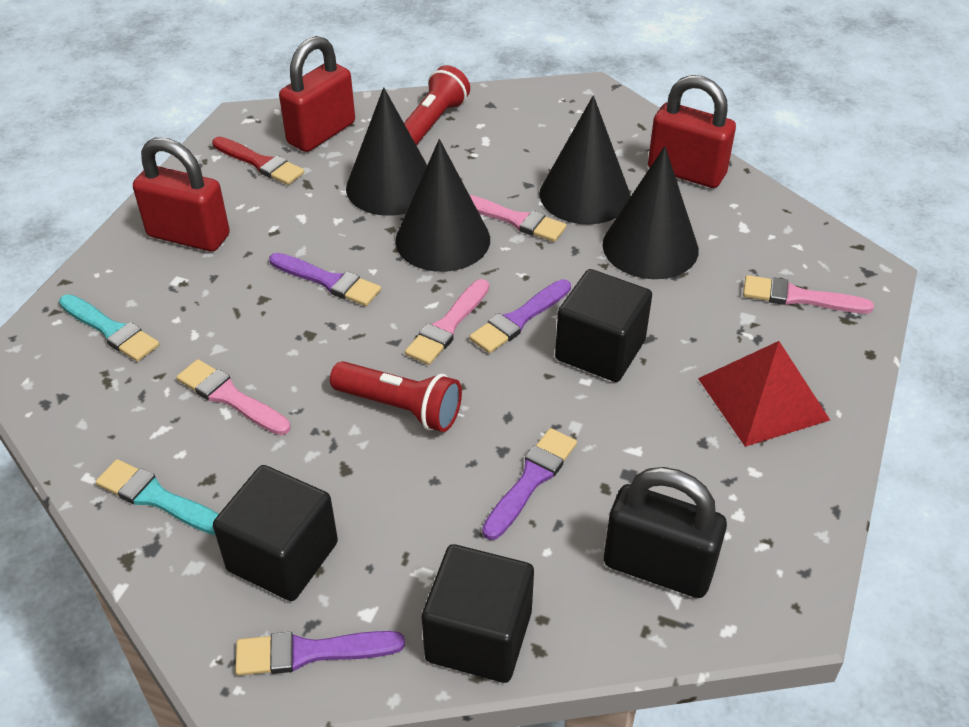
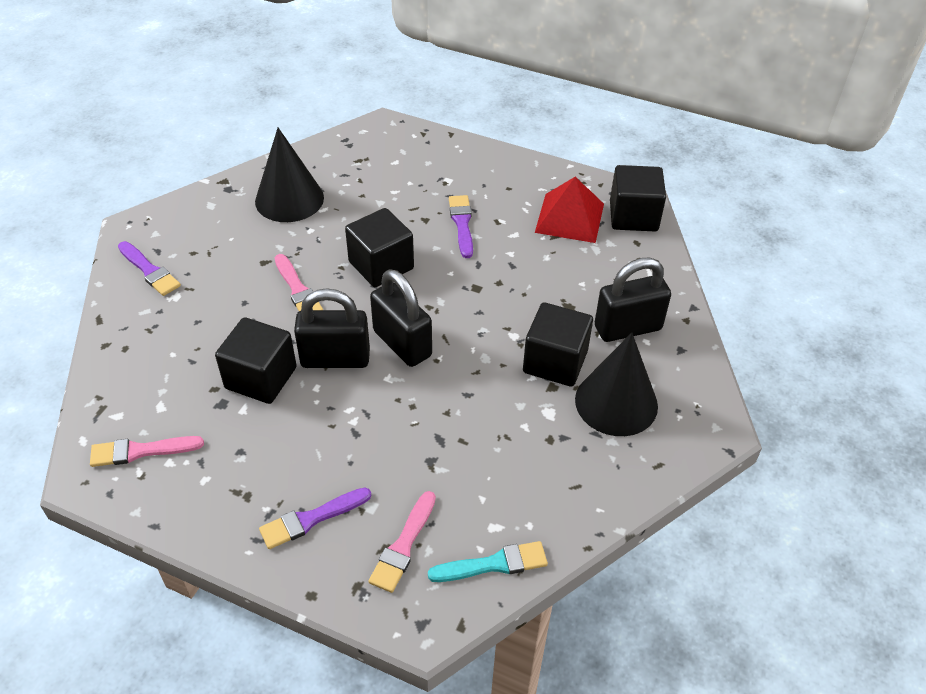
black cone: [346,87,427,216] [395,139,490,272] [540,95,631,224] [603,146,699,279] = 4 -> [255,128,324,222] [575,333,658,436] = 2
black cube: [213,465,338,601] [422,544,534,683] [555,269,652,382] = 3 -> [215,317,297,404] [345,208,414,287] [523,302,593,387] [610,165,666,231] = 4
black padlock: [604,467,727,598] = 1 -> [294,288,370,368] [370,269,432,367] [595,258,671,342] = 3
pink brush: [176,359,291,435] [405,279,489,365] [469,194,567,242] [743,275,874,313] = 4 -> [90,436,204,467] [275,254,323,311] [368,491,436,593] = 3
purple brush: [235,631,405,676] [269,253,381,306] [469,279,571,353] [482,428,577,540] = 4 -> [118,241,181,296] [259,488,371,549] [449,195,473,258] = 3
red brush: [212,137,304,185] = 1 -> none = 0
red flashlight: [330,361,462,432] [404,65,470,145] = 2 -> none = 0
red padlock: [133,138,230,251] [279,36,355,152] [648,75,736,188] = 3 -> none = 0
turquoise brush: [59,294,159,362] [95,459,219,535] = 2 -> [428,541,548,582] = 1

